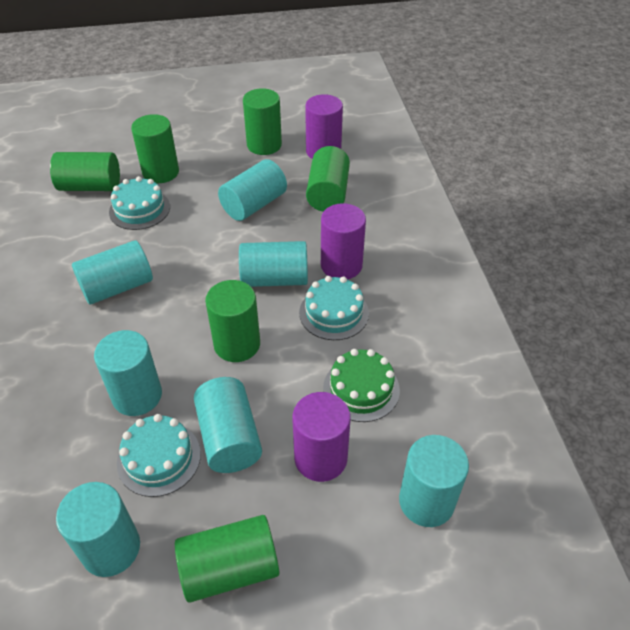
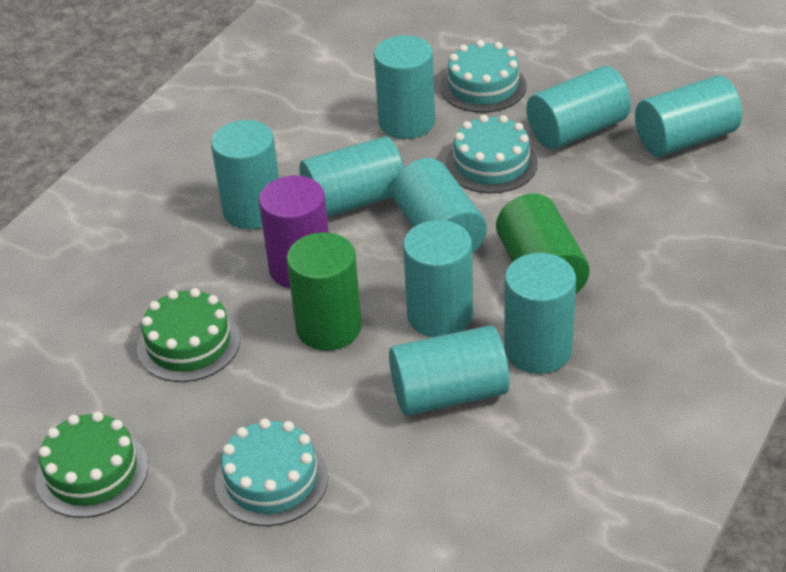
green cake: [323,349,400,422] = 1 -> [35,412,148,518] [137,288,240,382] = 2
green cylinder: [50,152,120,191] [131,114,179,183] [175,515,279,603] [205,280,260,362] [243,88,282,155] [306,146,350,212] = 6 -> [287,232,362,351] [496,193,590,294] = 2
purple cylinder: [292,392,351,482] [305,94,343,159] [321,203,366,280] = 3 -> [259,176,329,288] = 1
turquoise cylinder: [56,482,140,577] [72,240,153,305] [94,330,162,416] [194,377,262,473] [218,159,287,221] [239,241,308,287] [399,435,469,527] = 7 -> [211,120,279,229] [300,136,404,217] [374,35,435,139] [389,325,510,416] [392,158,487,253] [403,220,473,337] [504,253,576,374] [526,66,631,150] [635,75,742,157] = 9

